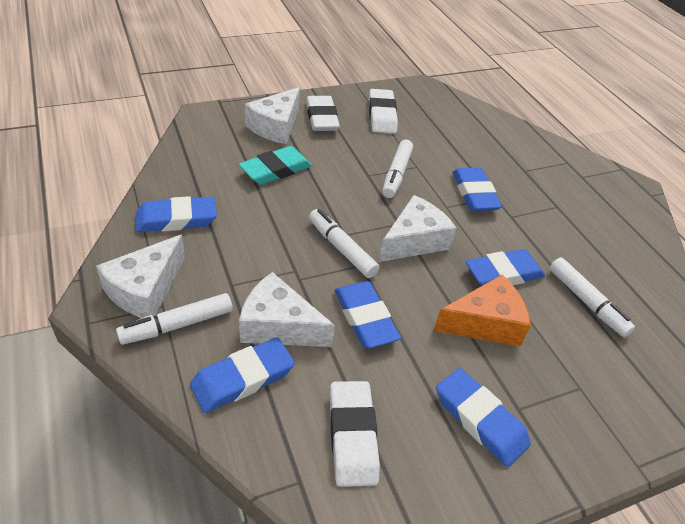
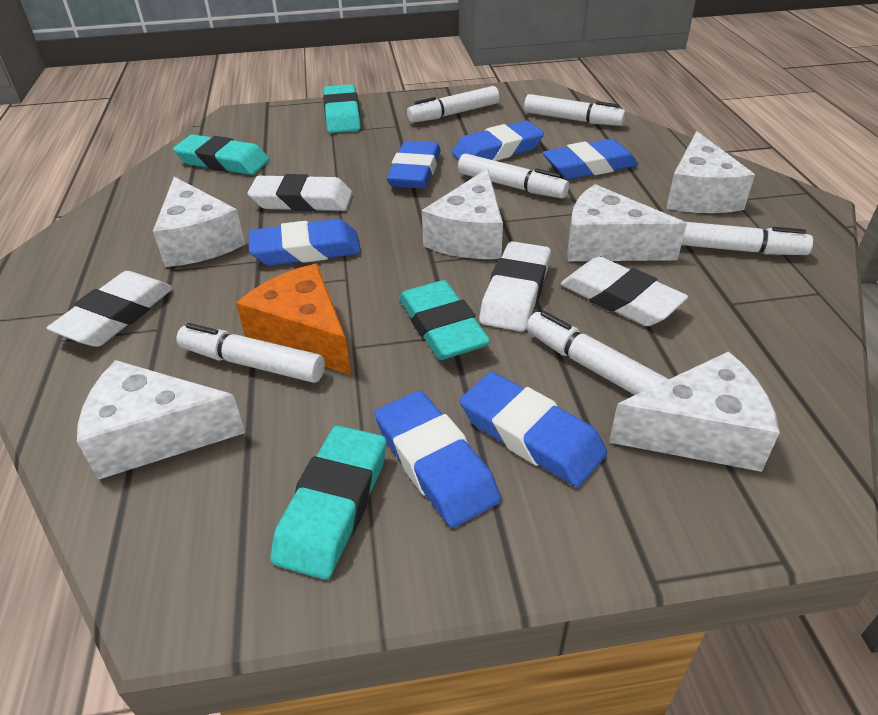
turquoise eraser: [239,146,312,185] = 1 -> [173,134,270,175] [270,425,387,580] [323,84,361,133] [399,280,490,360] = 4
white cheese: [96,235,185,318] [239,272,335,347] [245,87,300,144] [378,195,456,262] = 4 -> [77,360,245,480] [153,177,245,267] [422,169,503,259] [567,184,687,261] [609,351,780,472] [666,131,755,213] = 6
white eraser: [306,96,340,131] [330,381,380,487] [369,89,398,134] = 3 -> [47,271,173,347] [248,174,352,212] [479,241,551,332] [561,256,688,326] = 4
white marker: [116,293,233,345] [309,209,379,278] [382,140,413,198] [550,257,635,337] = 4 -> [176,323,325,383] [407,86,499,123] [458,153,569,198] [524,94,626,126] [526,311,668,395] [682,222,813,255] = 6

